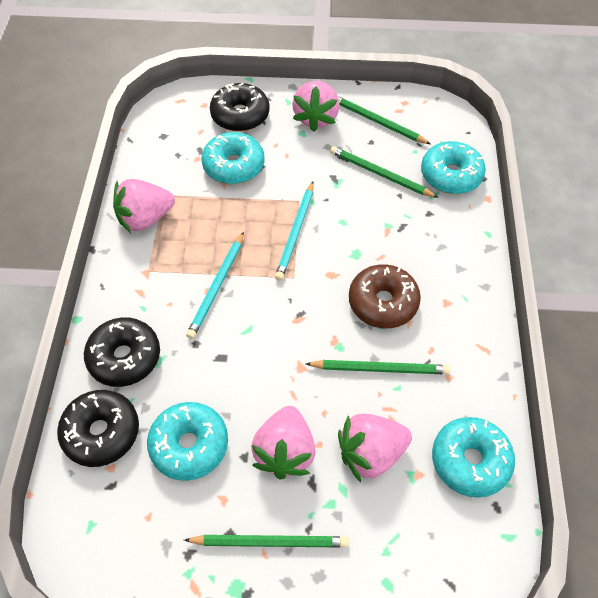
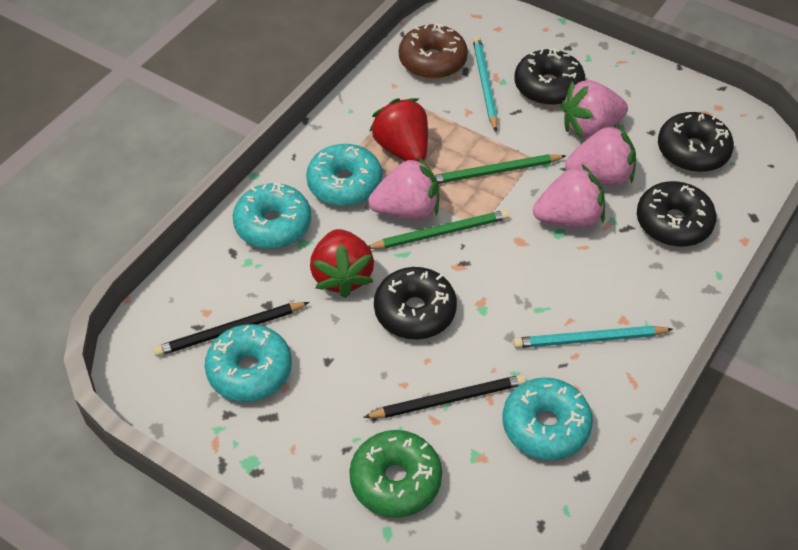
black donut: [57,390,139,467] [84,317,160,387] [210,83,270,131] = 3 -> [374,267,457,339] [515,49,586,105] [637,181,717,247] [658,112,734,172] = 4
black pencil: none = 0 -> [154,302,310,356] [363,375,526,418] = 2
green donut: none = 0 -> [349,430,442,518] = 1
green pencil: [184,535,349,548] [306,360,450,374] [330,146,438,198] [338,96,431,144] = 4 -> [368,210,509,249] [435,154,566,184] = 2
red strawberry: none = 0 -> [310,229,374,298] [369,98,428,162] = 2

